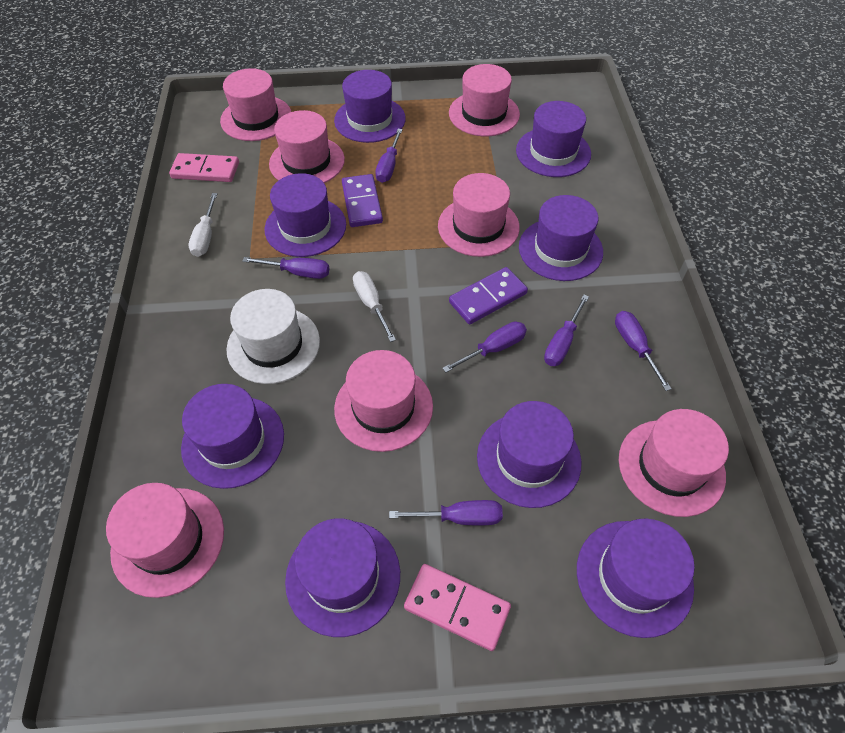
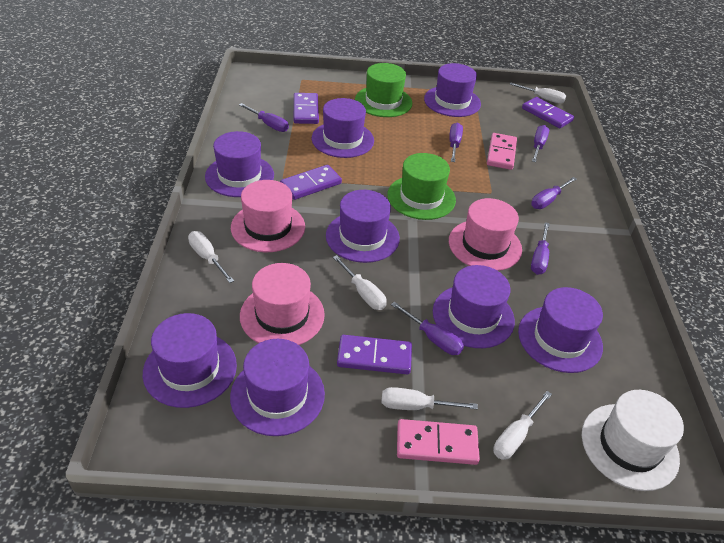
green hat: none = 0 -> [355,63,412,117] [387,153,456,220] = 2
pink hat: [106,483,224,598] [220,68,291,141] [269,110,345,183] [334,350,433,452] [438,173,520,257] [449,64,520,136] [619,409,729,517] = 7 -> [231,180,305,252] [240,263,325,345] [449,198,522,271] = 3
purple domino: [342,174,383,227] [449,267,528,324] = 2 -> [280,165,342,200] [294,93,319,124] [337,335,412,375] [522,97,574,128] = 4
white screwdriver: [189,193,218,257] [353,271,396,342] = 2 -> [188,231,234,283] [333,255,387,310] [381,387,478,410] [493,391,552,460] [510,83,566,104] = 5

